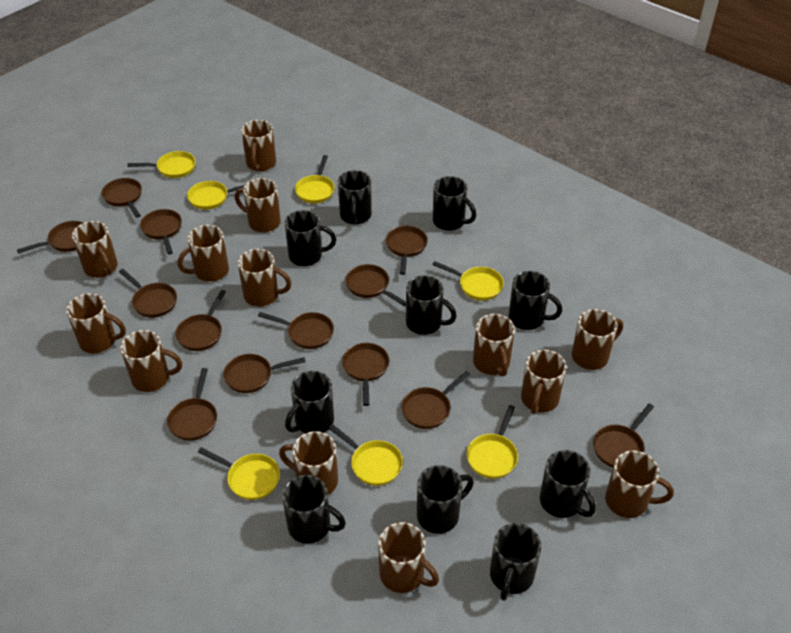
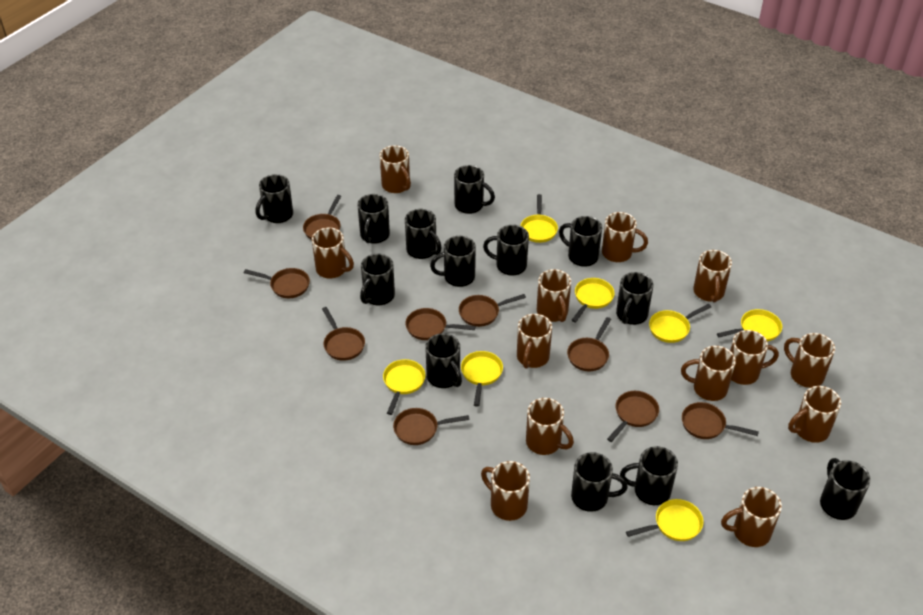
black mug: [282,475,346,544] [285,210,336,266] [285,371,334,433] [338,170,372,224] [406,275,457,335] [417,465,474,534] [433,176,476,231] [490,523,541,601] [509,271,562,330] [540,450,596,518] = 10 -> [256,174,293,223] [357,194,390,244] [360,254,395,305] [405,209,442,259] [425,333,462,388] [430,236,476,287] [454,165,495,214] [483,225,529,276] [559,216,602,267] [571,452,628,512] [616,272,653,325] [620,446,678,505] [820,458,871,520] = 13
brown pan: [17,221,83,254] [101,178,142,218] [119,269,177,318] [140,209,182,255] [167,368,217,441] [175,290,226,351] [223,354,305,393] [258,312,334,349] [342,343,389,406] [345,264,406,307] [386,226,428,275] [401,371,471,429] [593,403,654,468] = 13 -> [244,268,310,298] [303,195,341,240] [322,307,365,361] [393,408,470,445] [405,308,476,340] [459,294,526,327] [567,317,611,371] [607,391,659,442] [682,402,759,439] = 9

